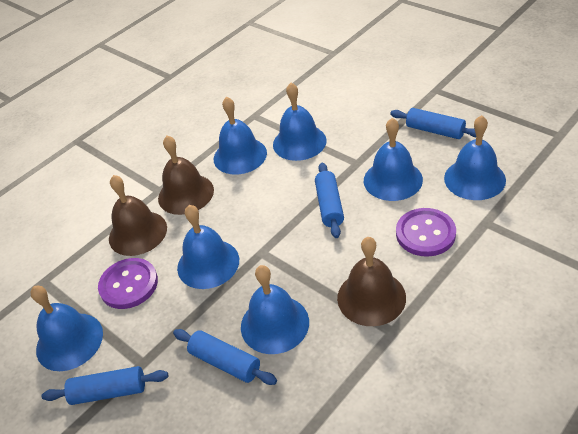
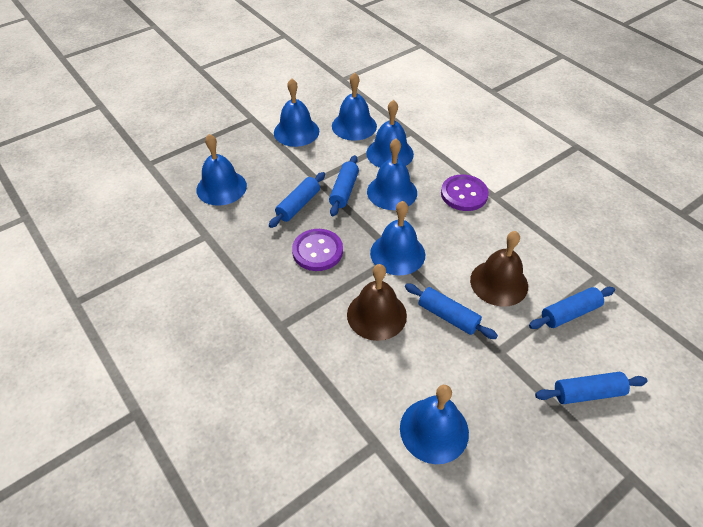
blue rolling pin: [42,366,168,405] [173,329,277,385] [315,163,344,238] [390,108,476,139] = 4 -> [269,172,325,228] [329,155,359,216] [405,284,498,339] [529,287,615,329] [535,372,648,404] = 5
brown bell: [109,175,167,256] [158,136,214,215] [337,237,406,326] = 3 -> [347,264,407,341] [470,231,528,307] = 2

